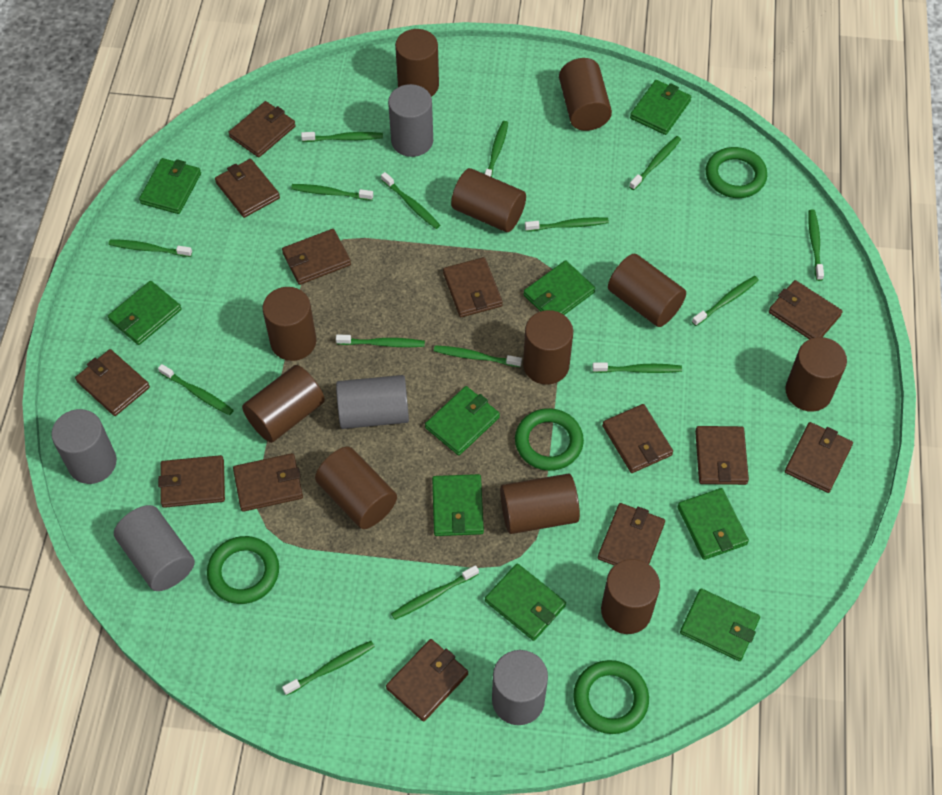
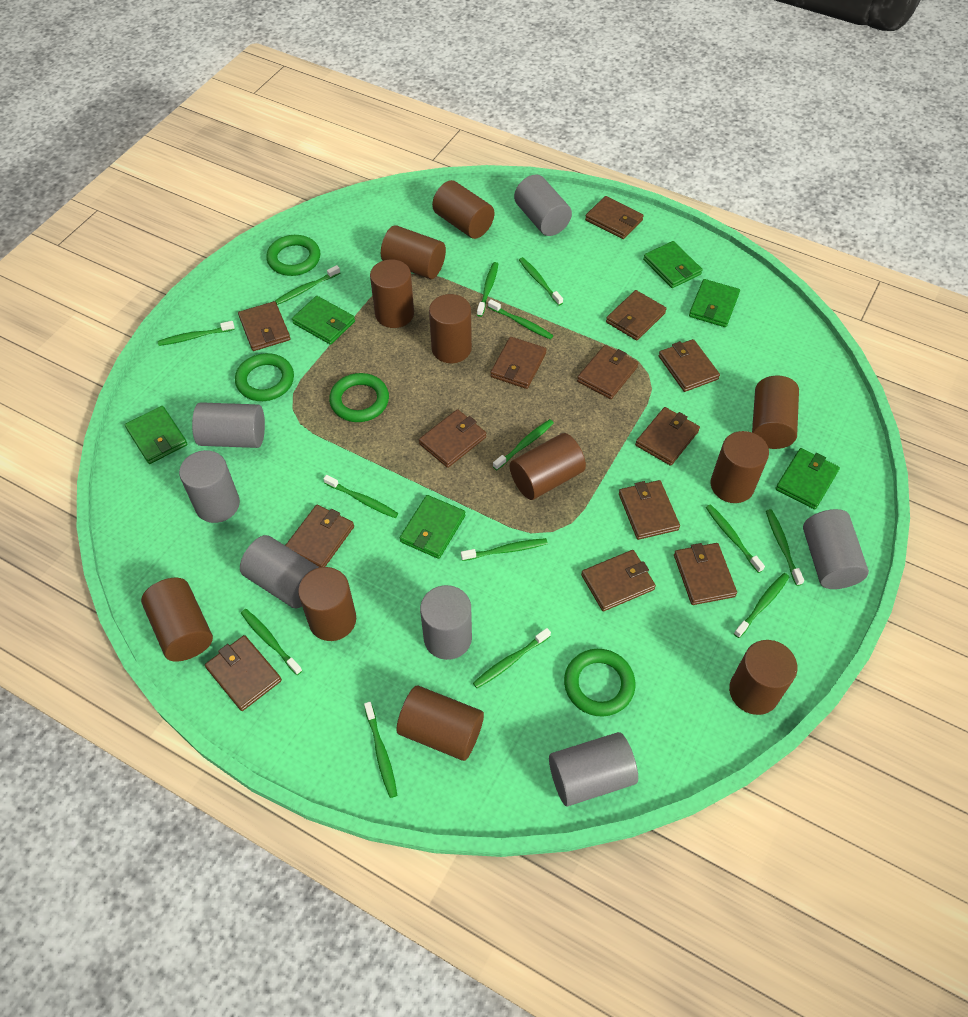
green toothbrush: [109,239,192,257] [158,364,234,415] [282,641,375,696] [291,184,373,201] [301,132,383,142] [336,334,425,347] [381,172,440,229] [391,565,479,620] [434,345,522,367] [485,121,508,177] [525,217,609,232] [592,362,682,373] [629,136,681,190] [692,276,759,326] [808,210,824,281] = 15 -> [158,321,235,346] [241,609,302,675] [275,265,340,305] [323,475,398,518] [364,702,397,798] [461,538,548,561] [473,628,551,688] [477,262,498,317] [488,299,553,339] [493,419,554,470] [519,257,563,306] [706,504,765,573] [734,573,789,638] [766,509,804,586] = 14
green wallet: [108,281,182,345] [139,158,201,214] [425,386,500,456] [432,474,484,536] [485,563,566,641] [523,260,595,315] [630,80,691,135] [677,488,749,560] [680,589,760,661] = 9 -> [125,406,188,464] [292,296,355,345] [400,495,466,559] [643,241,702,288] [689,279,740,327] [775,448,840,510] = 6
grey cylinder: [51,409,117,484] [114,505,195,591] [336,375,409,429] [388,84,433,157] [492,650,548,725] = 5 -> [179,450,240,523] [192,402,265,448] [240,535,320,608] [420,585,472,660] [514,174,572,236] [549,732,638,806] [803,509,869,589] = 7

